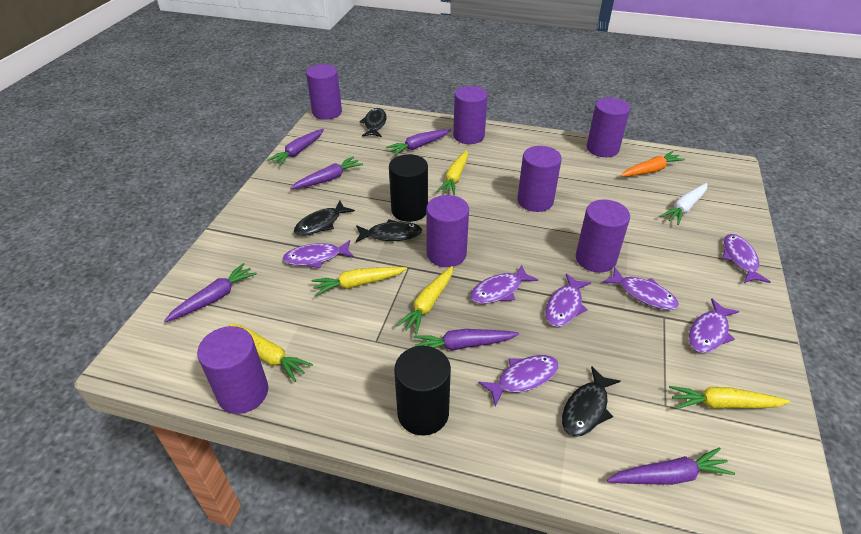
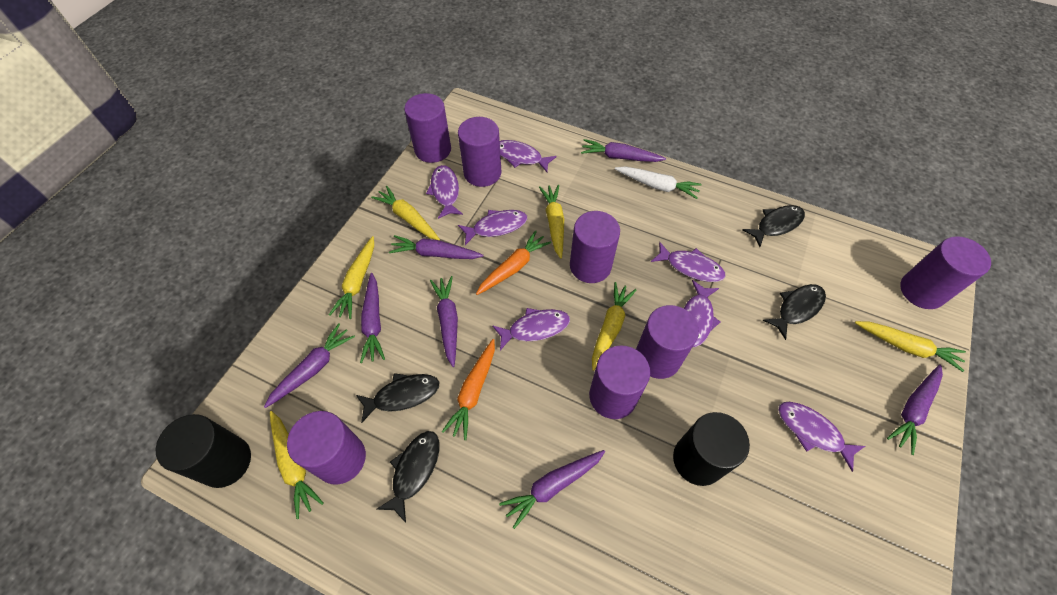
orange carrot: [620,151,685,177] = 1 -> [442,339,495,440] [476,230,551,295] = 2
purple carrot: [164,263,257,322] [267,129,324,166] [290,156,363,189] [386,129,451,156] [413,329,519,351] [607,447,735,485] = 6 -> [264,323,355,408] [360,273,385,363] [389,235,484,259] [430,276,458,367] [499,450,605,529] [581,139,666,162] [887,365,943,455] = 7
yellow carrot: [228,323,313,382] [311,267,407,296] [396,266,453,335] [437,150,468,195] [669,386,790,409] = 5 -> [270,411,324,519] [329,236,374,319] [371,186,440,240] [539,185,564,259] [592,282,636,371] [855,321,966,372] = 6

